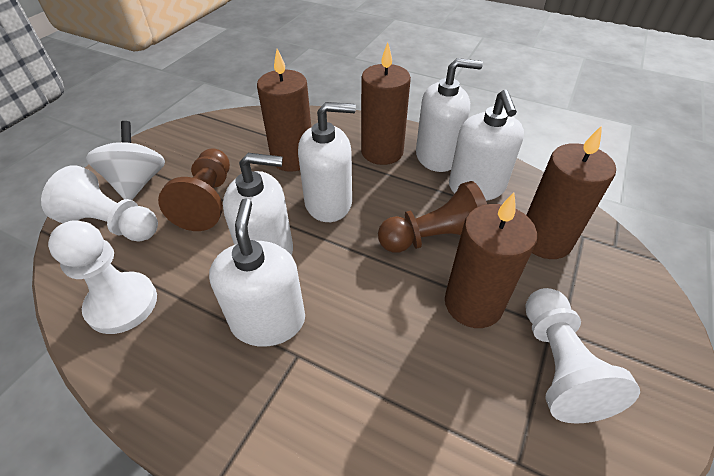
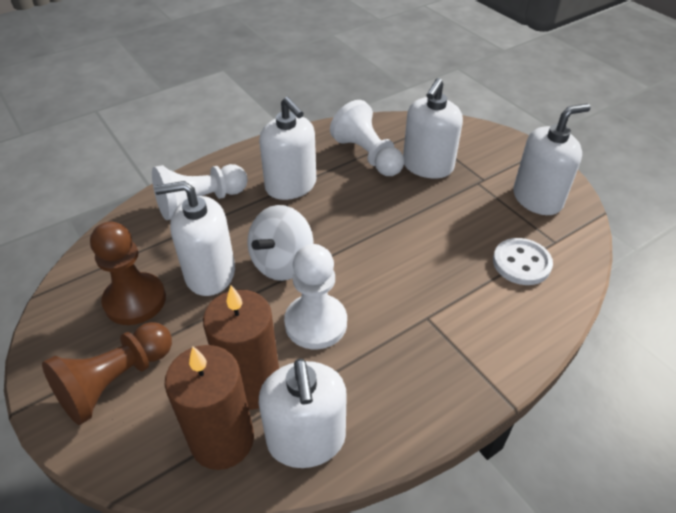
brown candle: [257,49,311,172] [361,42,411,165] [445,192,537,328] [526,125,616,259] = 4 -> [165,345,254,470] [203,285,279,410] = 2
white button: none = 0 -> [493,238,553,285] = 1

